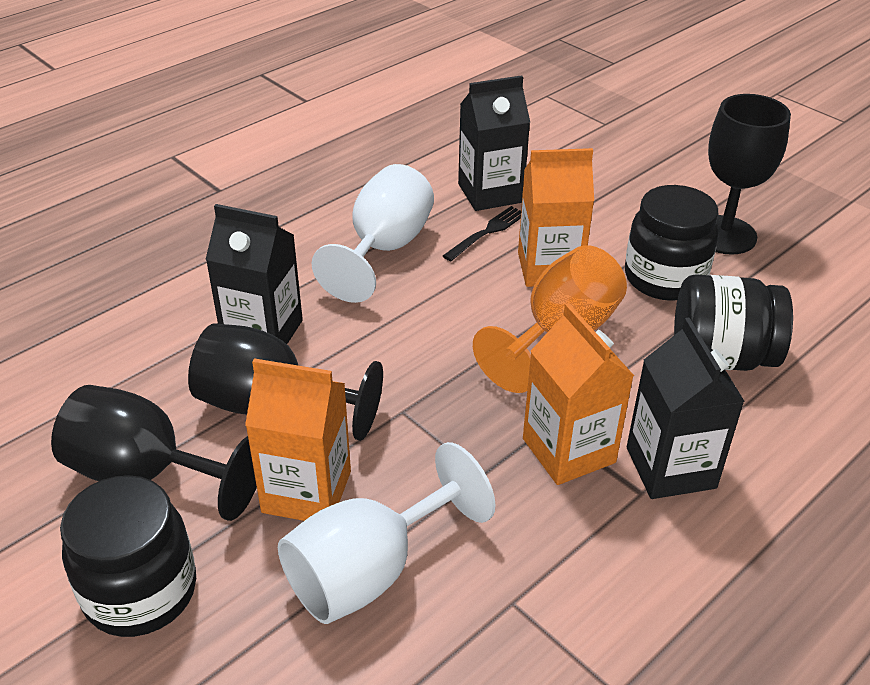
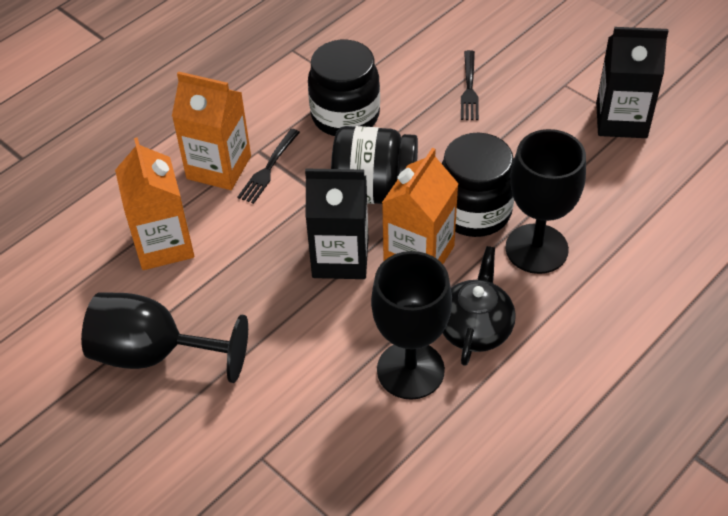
black carton: [205,204,303,344] [458,75,530,211] [627,318,745,499] = 3 -> [305,168,368,279] [596,27,669,138] = 2
black fork: [443,206,521,261] = 1 -> [237,129,300,204] [461,50,479,120] = 2
black teapot: none = 0 -> [442,246,516,366] = 1
orange goblet: [473,245,627,393] = 1 -> none = 0
white goblet: [278,442,496,624] [311,164,434,303] = 2 -> none = 0

